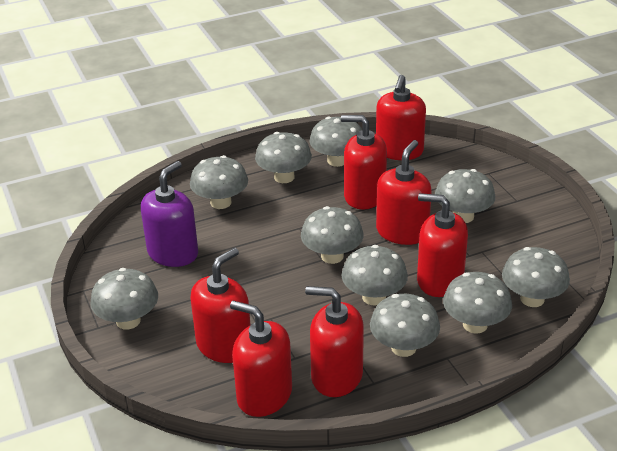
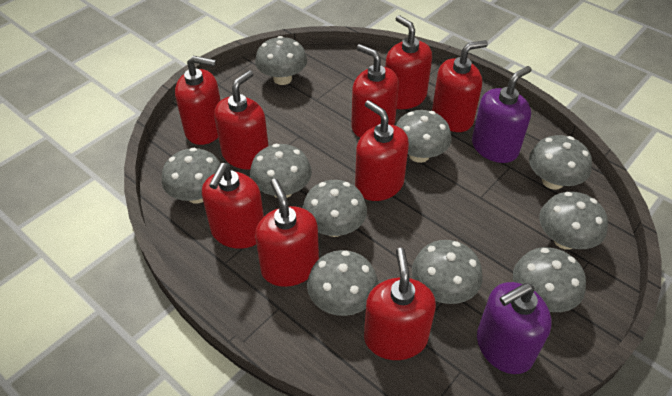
purple soap dispenser: [141,161,198,267] = 1 -> [472,66,532,163] [477,282,552,374] = 2
red soap dispenser: [190,248,251,363] [230,301,292,417] [305,286,364,397] [341,115,387,210] [376,75,426,160] [376,140,432,245] [417,193,468,297] = 7 -> [175,56,221,145] [202,163,264,249] [214,70,268,170] [255,179,319,287] [351,44,399,138] [355,100,409,201] [364,248,436,360] [385,15,432,109] [432,40,488,132] = 9

